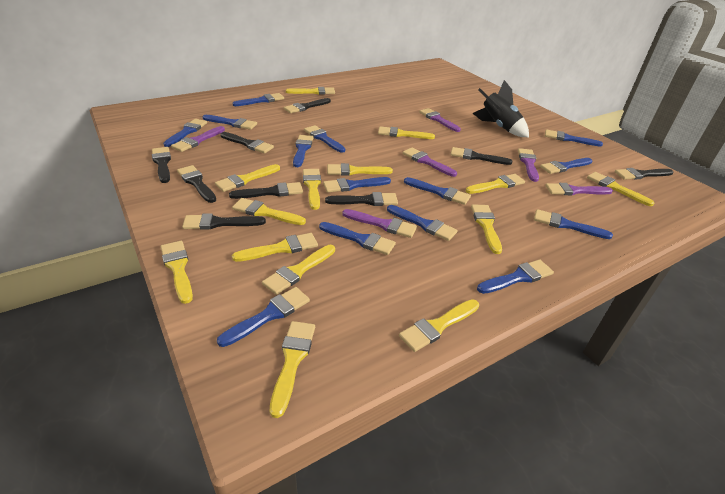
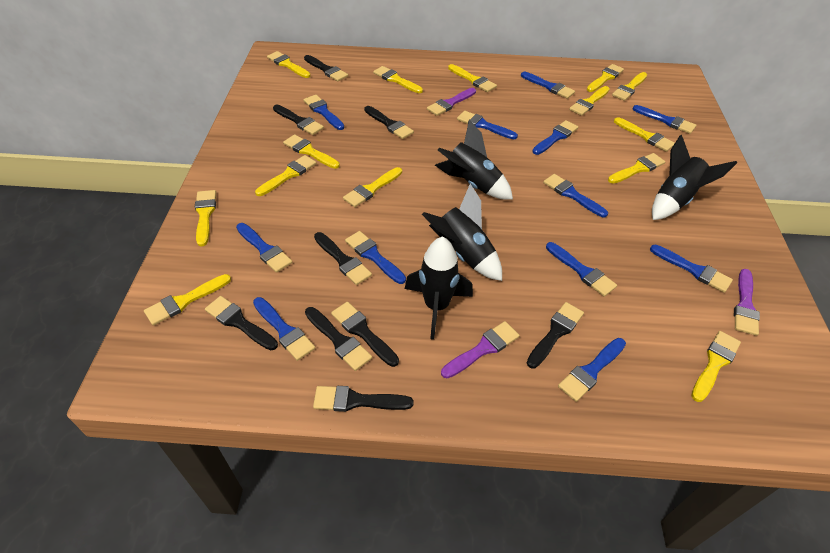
black rocket: [472,80,529,137] = 1 -> [405,236,473,340] [422,184,502,281] [435,120,513,200] [652,135,737,220] = 4
blue brush: [163,119,207,147] [202,115,257,130] [217,287,310,347] [232,93,284,106] [293,135,314,167] [304,125,346,153] [319,222,396,255] [323,177,391,192] [387,205,458,241] [404,177,471,205] [477,259,554,294] [534,209,613,239] [540,158,592,174] [545,129,603,147] = 14 -> [236,223,292,273] [253,297,315,361] [303,95,344,130] [345,231,406,284] [457,111,518,139] [521,72,575,99] [532,120,578,155] [543,174,608,217] [546,242,617,297] [558,338,626,402] [633,105,696,134] [650,245,733,293] = 12
purple brush: [171,126,225,152] [342,209,417,238] [402,147,457,177] [419,108,461,132] [518,148,539,182] [545,183,613,195] = 6 -> [427,88,476,116] [441,321,520,379] [734,269,760,336] = 3

